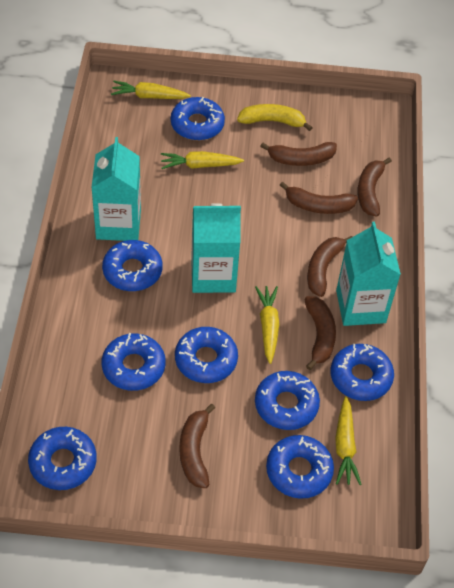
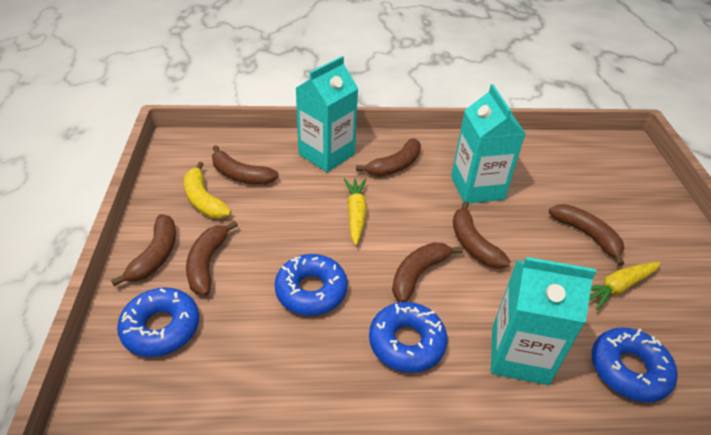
blue donut: [28,427,97,490] [102,240,162,291] [102,333,166,391] [171,97,225,141] [175,327,238,383] [255,371,320,430] [266,435,334,499] [330,344,394,401] = 8 -> [117,287,199,357] [275,254,348,316] [369,302,447,373] [592,327,677,402] = 4
brown banana: [179,404,215,488] [260,142,337,166] [280,182,358,214] [304,296,336,370] [307,236,352,297] [357,157,392,217] = 6 -> [111,214,176,286] [186,221,238,295] [212,145,279,185] [356,138,421,176] [392,242,463,302] [453,201,511,269] [549,204,624,266] = 7
yellow carrot: [111,81,191,99] [161,151,244,169] [255,286,279,364] [335,396,362,485] = 4 -> [344,178,367,245] [589,262,661,310] = 2

